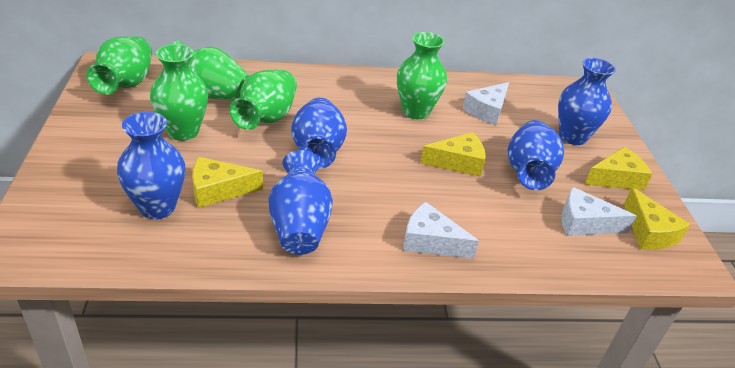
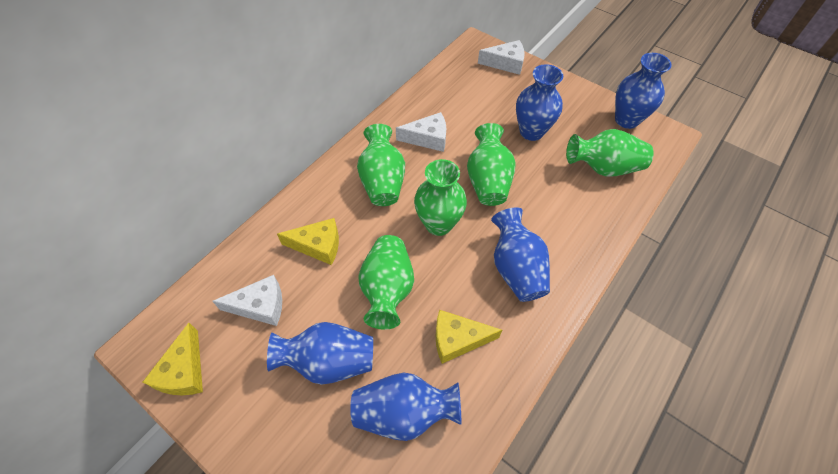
yellow cheese: [192,157,263,208] [420,132,485,177] [584,147,652,190] [624,187,690,250] = 4 -> [143,323,203,395] [277,218,339,265] [436,310,502,364] = 3

